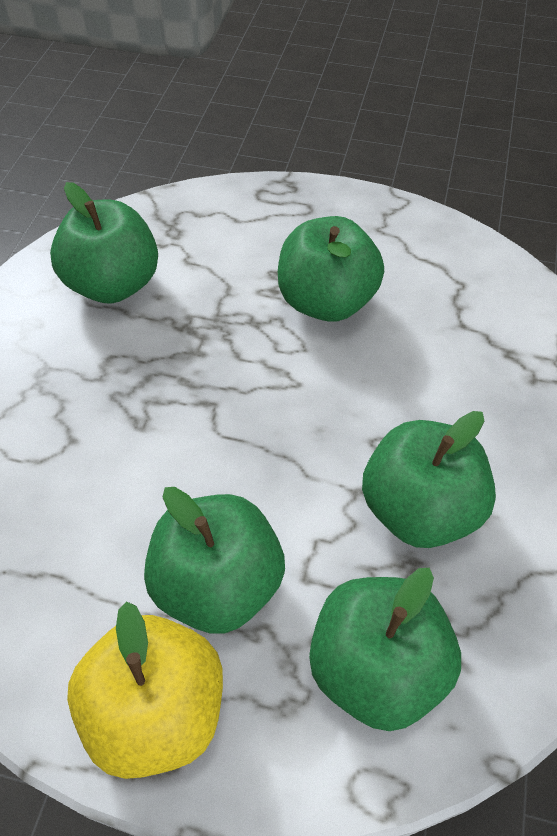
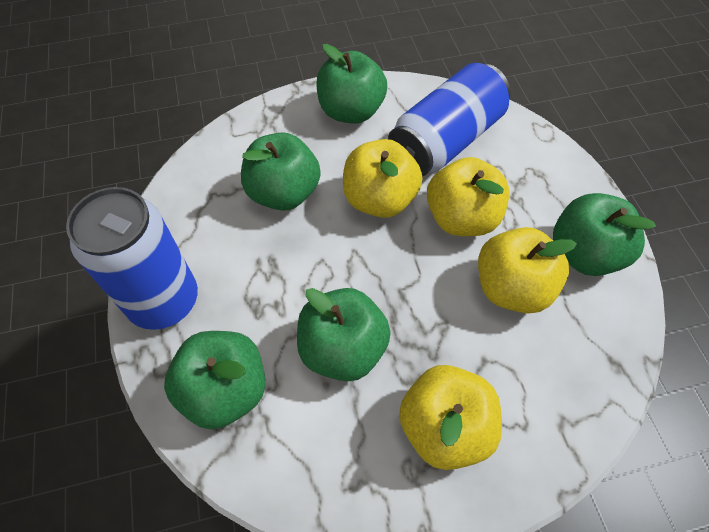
blue can: none = 0 -> [66,187,198,330] [388,63,510,176] = 2
yellow apple: [67,601,223,779] = 1 -> [343,139,422,218] [399,365,502,470] [427,157,509,236] [478,227,577,314] = 4

